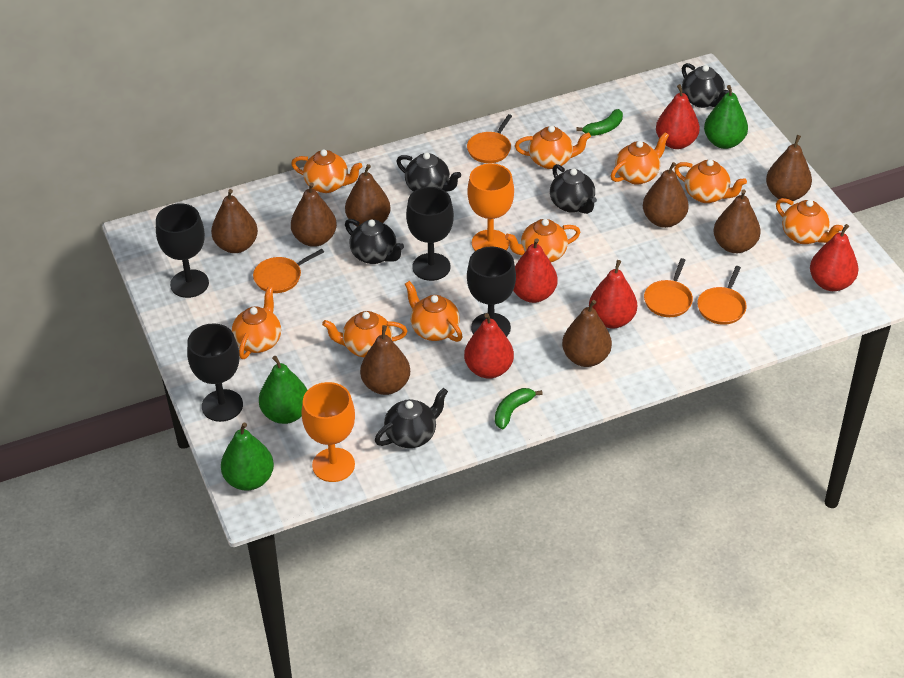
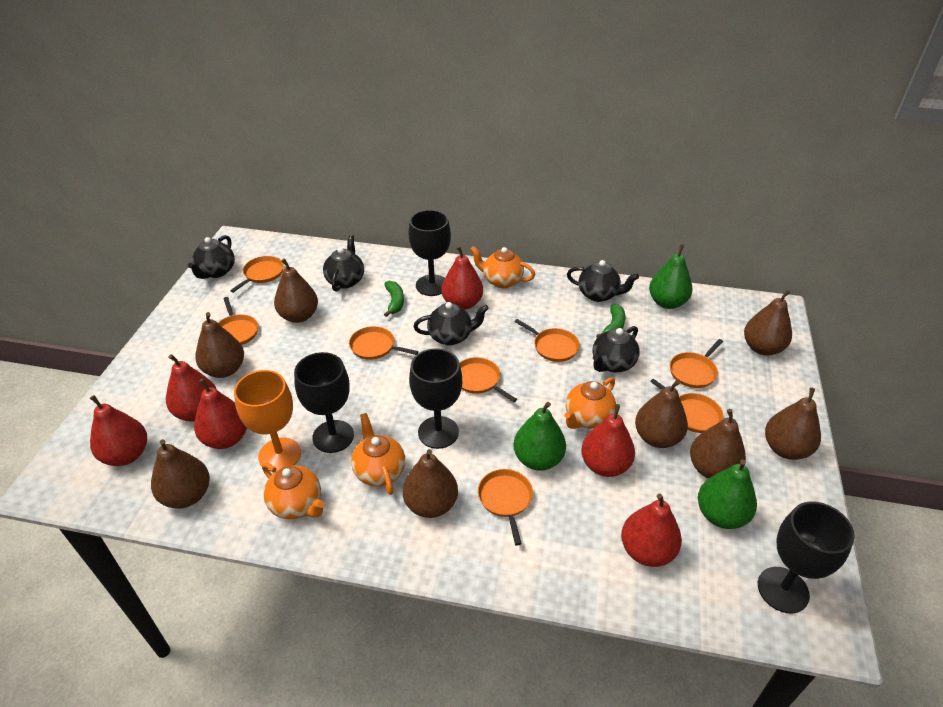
orange goblet: [301,382,355,482] [467,163,514,251] = 2 -> [234,370,301,472] = 1
orange pan: [253,249,324,293] [467,114,512,163] [644,258,693,317] [697,266,747,325] = 4 -> [218,297,258,345] [230,256,284,293] [349,326,419,360] [460,357,517,402] [478,469,533,546] [515,319,580,362] [650,379,723,433] [670,339,723,388] = 8
orange teapot: [232,287,281,359] [291,149,362,193] [322,311,407,358] [405,281,463,342] [505,219,580,262] [515,125,591,169] [611,132,669,185] [674,159,747,203] [776,198,843,244] = 9 -> [262,463,324,519] [351,413,405,495] [470,246,535,288] [564,377,616,429] = 4
red pear: [464,313,514,379] [513,238,558,303] [589,260,637,329] [656,84,700,149] [810,224,858,291] = 5 -> [90,395,147,466] [166,354,216,422] [194,378,247,449] [442,246,483,310] [581,404,635,477] [621,493,682,567] = 6

